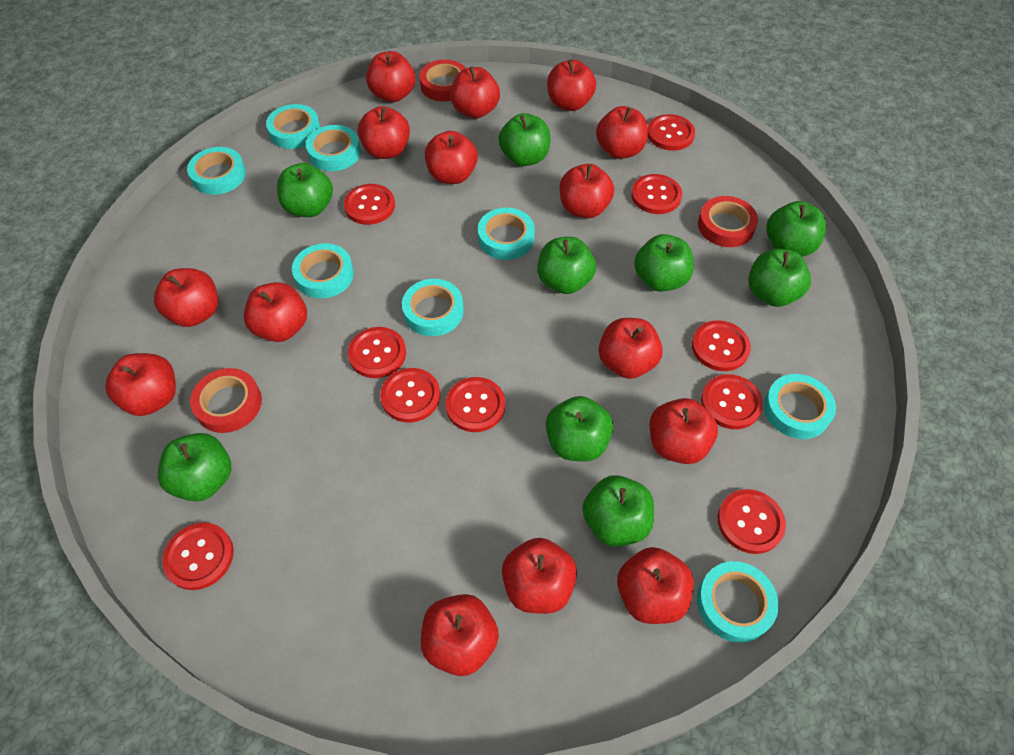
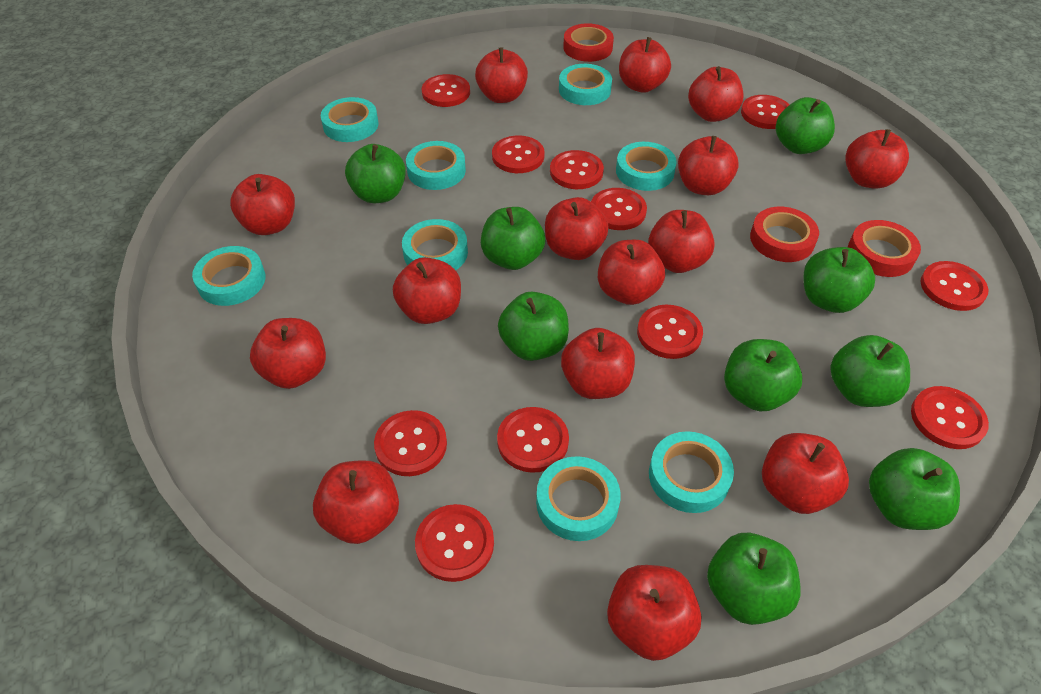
red button: [162,522,234,590] [344,184,395,225] [348,327,406,378] [380,368,440,422] [446,377,505,432] [631,174,682,214] [648,114,695,151] [692,320,751,371] [701,374,763,429] [718,489,786,554] = 10 -> [374,410,447,476] [415,504,494,582] [422,74,470,107] [492,135,545,173] [497,407,569,473] [550,150,604,189] [591,188,647,230] [637,305,703,359] [741,95,789,129] [911,386,989,449] [921,261,988,311] = 11

